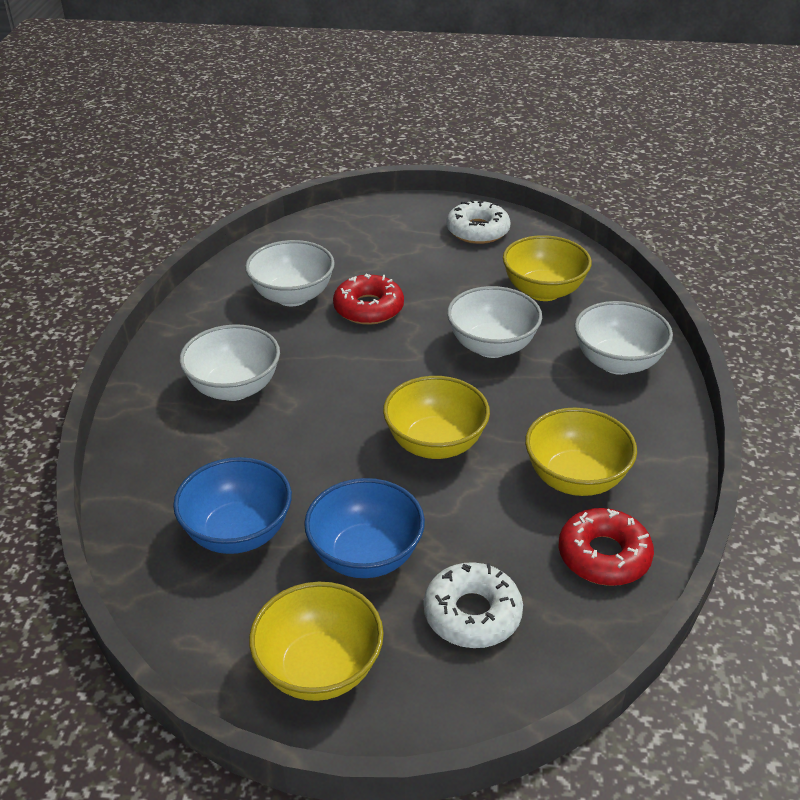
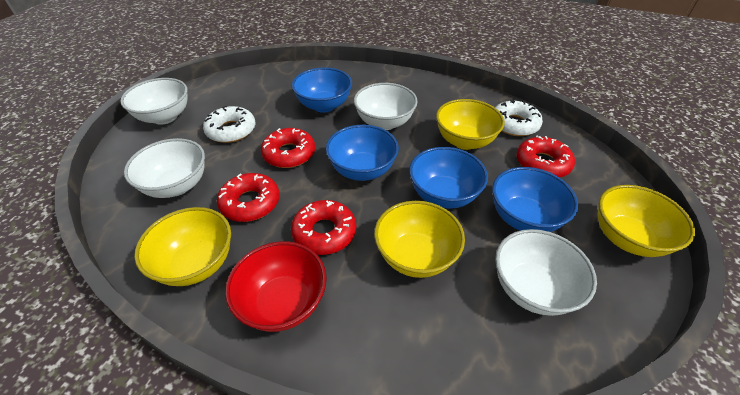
blue bowl: [173,457,292,554] [304,478,425,578] = 2 -> [292,67,352,113] [326,125,399,181] [409,147,488,209] [492,167,578,232] = 4
red bowl: none = 0 -> [225,241,327,332] = 1
red donut: [333,274,404,325] [559,508,654,586] = 2 -> [217,173,280,222] [261,128,315,168] [291,200,356,255] [516,136,575,178] = 4

